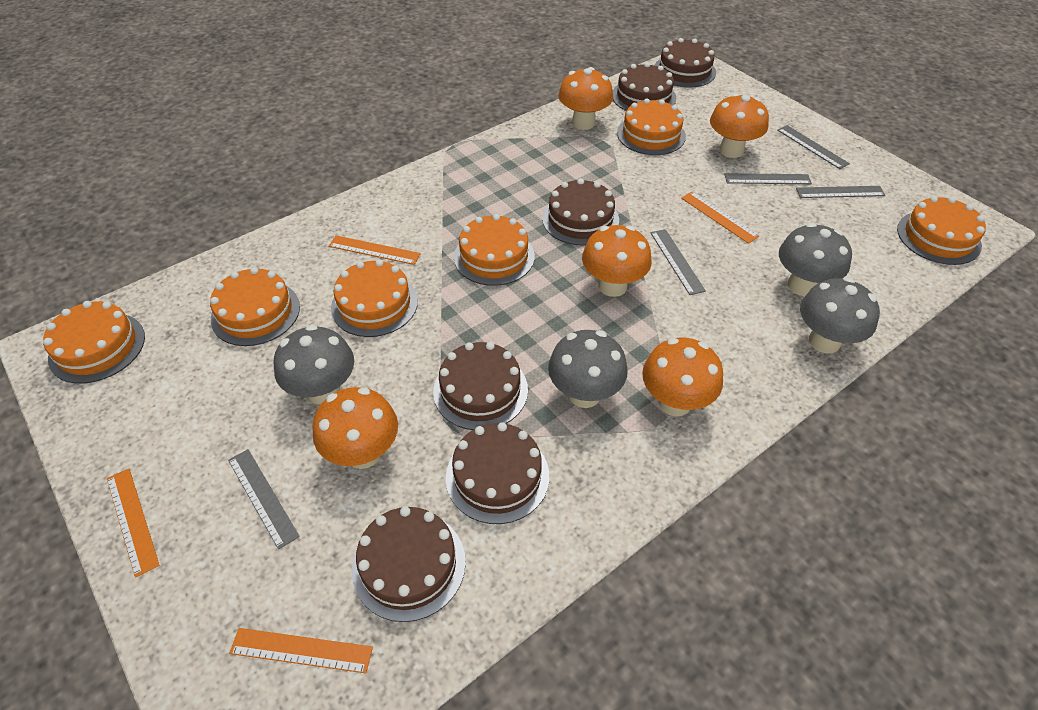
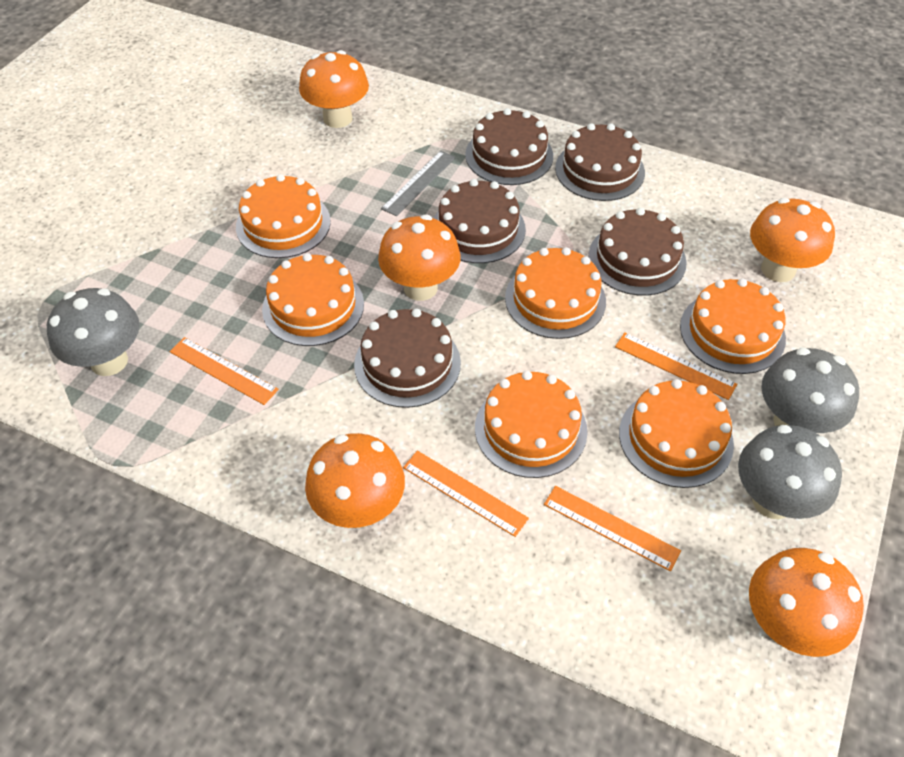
brown cake: [352,506,466,622] [433,342,528,430] [446,422,549,524] [542,178,619,246] [613,62,676,111] [654,38,716,88] = 6 -> [354,309,461,408] [434,179,526,263] [465,108,553,185] [555,123,645,201] [588,208,687,296] = 5
grey mushroom: [274,325,354,405] [548,330,628,408] [779,223,852,296] [800,277,880,354] = 4 -> [47,288,140,376] [738,425,842,519] [761,348,859,433] = 3
grey ruler: [228,449,300,550] [651,229,706,295] [724,173,812,184] [777,125,850,169] [796,186,885,198] = 5 -> [381,150,456,216] = 1

